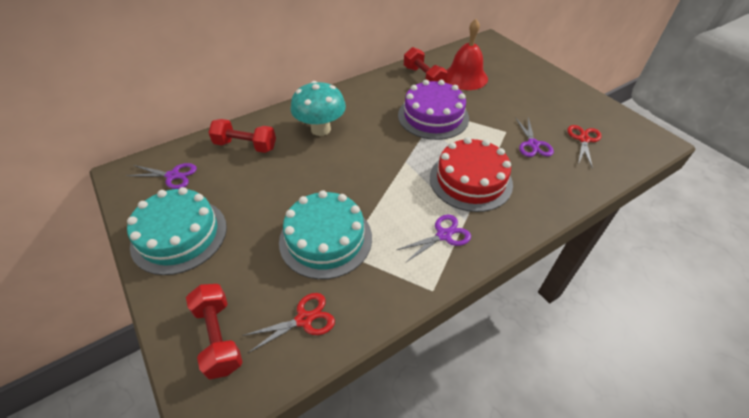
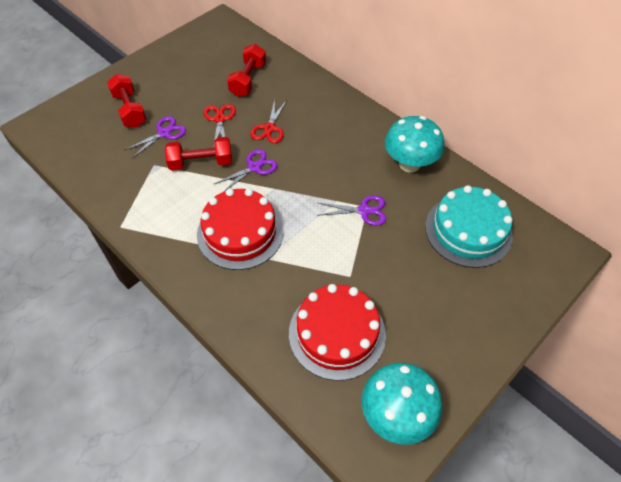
purple cake: [398,80,469,140] = 1 -> none = 0
red bell: [446,19,488,90] = 1 -> none = 0
red cake: [430,137,513,212] = 1 -> [197,188,284,270] [289,284,386,381] = 2
turquoise cake: [127,187,227,275] [279,190,372,279] = 2 -> [425,185,513,268] = 1
turquoise mushroom: [291,81,346,136] = 1 -> [362,363,442,444] [385,116,444,173] = 2

